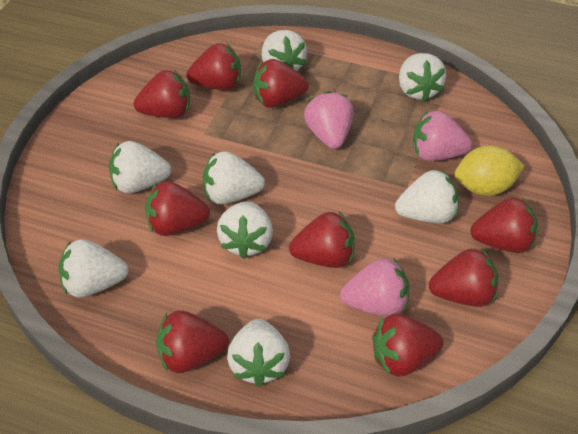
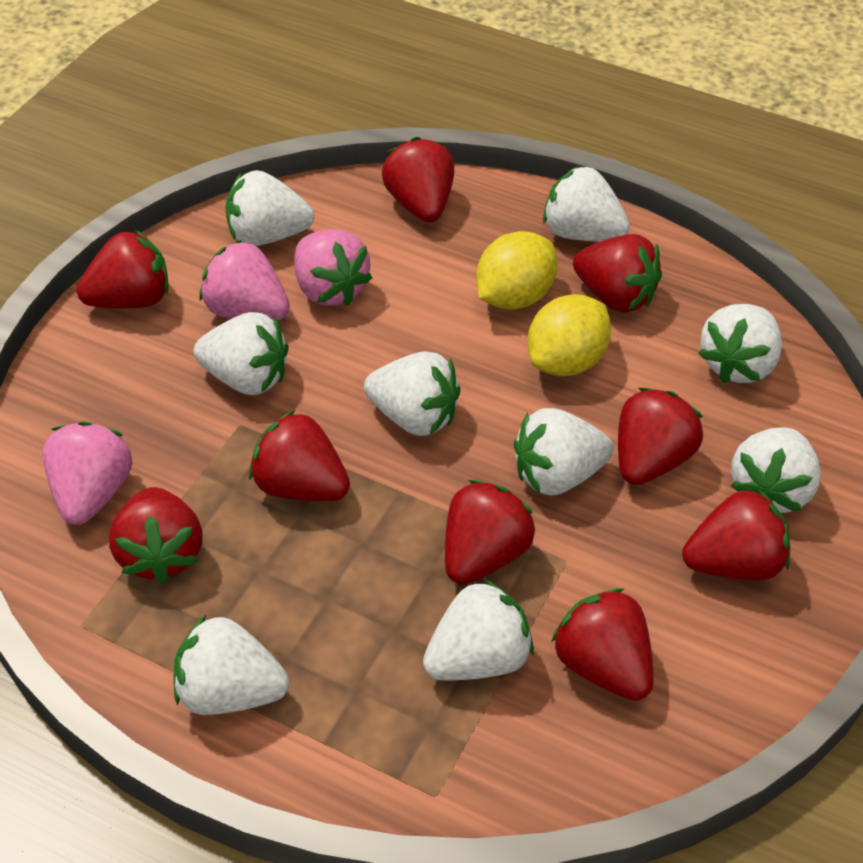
white strawberry: [58,239,128,298] [109,141,171,193] [203,151,265,204] [217,201,273,259] [227,319,290,387] [262,30,307,71] [395,170,459,223] [399,53,446,102] = 8 -> [173,615,289,715] [194,312,289,395] [225,170,314,246] [364,351,461,436] [423,579,534,680] [514,408,614,496] [543,165,630,241] [698,304,782,383] [731,427,821,513] = 9
yellow lemon: [455,145,525,196] = 1 -> [476,231,557,310] [528,294,611,376] = 2

